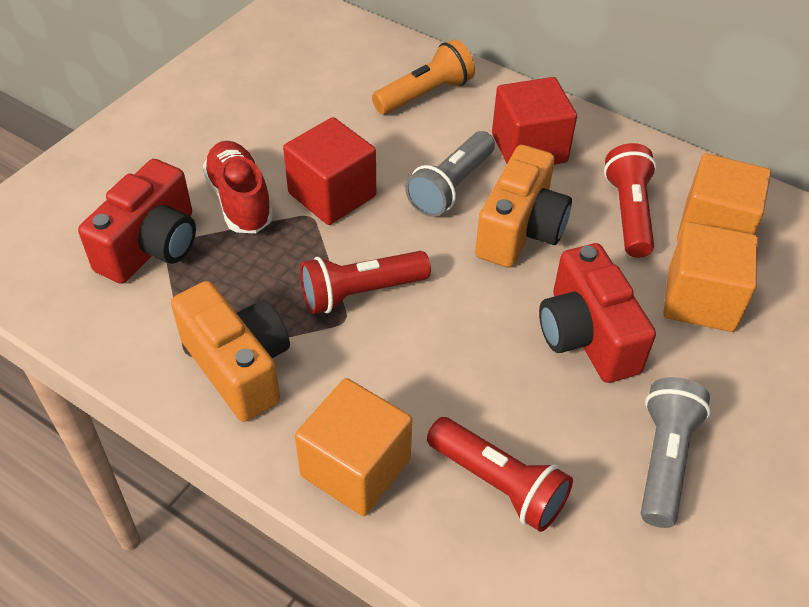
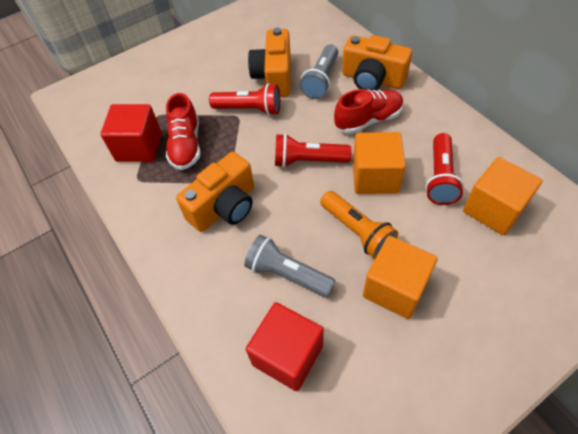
orange camera: [171,281,290,422] [475,145,572,268] = 2 -> [176,152,254,232] [248,28,291,97] [342,35,412,90] = 3
red camera: [78,159,196,284] [539,243,656,383] = 2 -> none = 0
red shoe: [202,141,274,233] = 1 -> [166,93,201,170] [334,89,404,134] = 2

